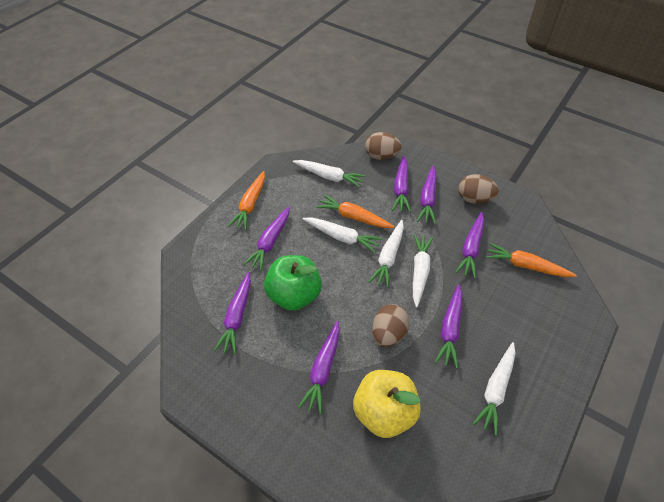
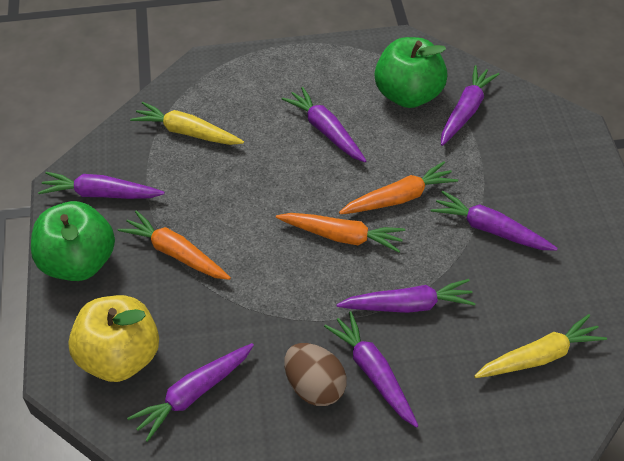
brown egg: [365,132,402,160] [372,304,410,347] [458,174,499,204] = 3 -> [284,343,347,406] = 1
green apple: [264,255,322,311] = 1 -> [31,201,115,281] [374,37,448,108] = 2
white carrot: [293,160,366,188] [302,217,382,253] [369,220,404,288] [413,234,433,307] [473,342,516,435] = 5 -> none = 0
yellow carrot: none = 0 -> [130,102,244,145] [474,314,607,378] = 2

